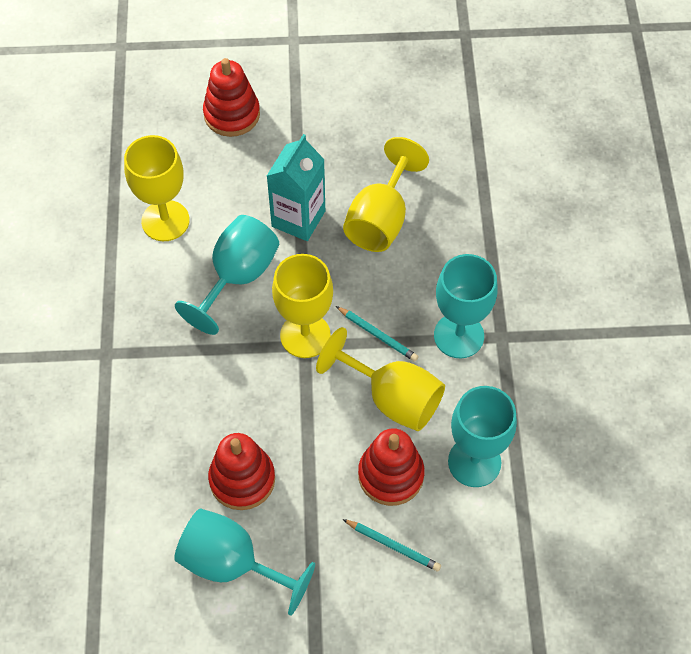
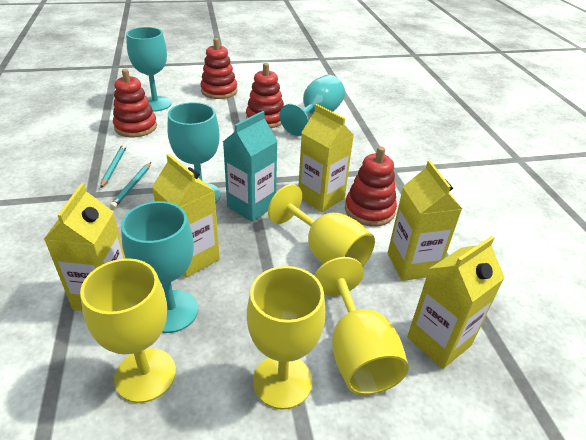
red stacking toy: [203,58,260,137] [208,433,275,510] [358,428,425,506] = 3 -> [113,69,157,137] [201,38,237,99] [246,63,284,128] [345,146,397,227] = 4
yellow carton: none = 0 -> [44,183,125,311] [152,154,220,278] [298,104,354,212] [388,161,462,281] [407,236,505,369] = 5

